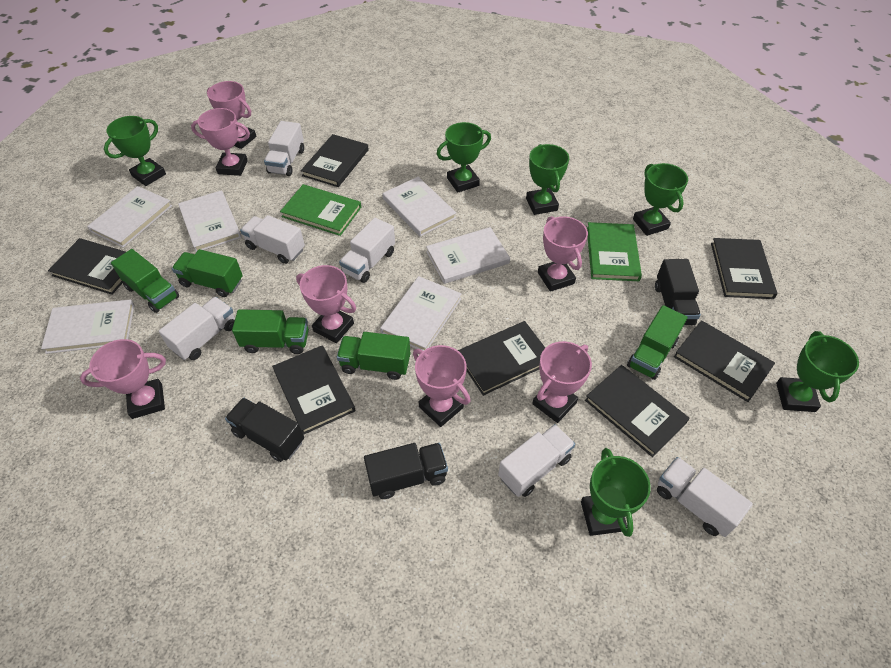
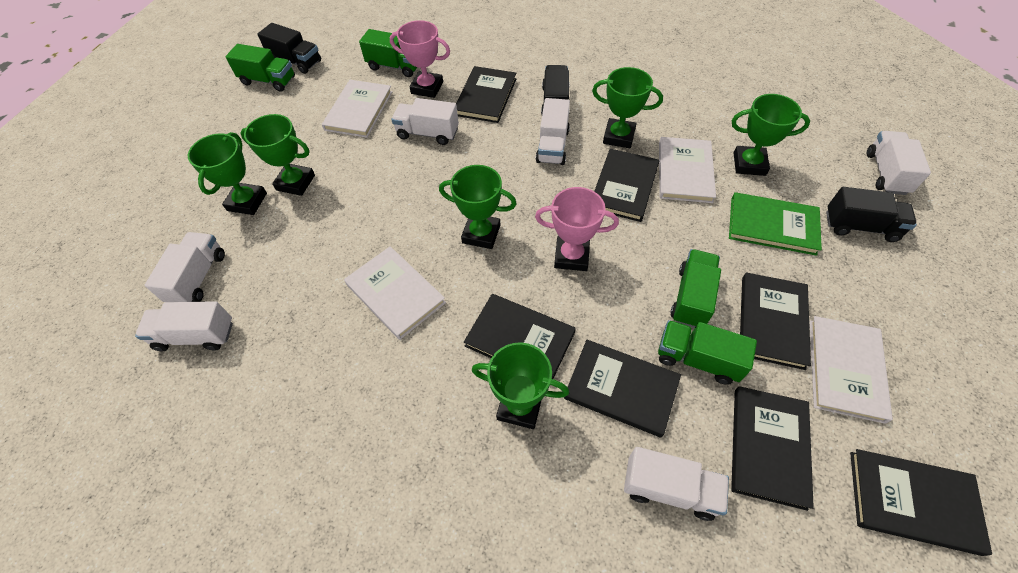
green book: [280,184,361,236] [587,222,642,281] = 2 -> [729,192,822,256] = 1
green truck: [111,249,179,313] [172,249,243,297] [232,309,309,354] [337,332,411,380] [627,305,687,380] = 5 -> [226,44,295,92] [359,29,417,77] [658,320,757,385] [670,249,721,328] = 4
pink trophy: [80,339,166,419] [191,108,250,176] [207,81,256,149] [296,265,356,343] [413,345,470,427] [532,341,592,423] [538,216,588,292] = 7 -> [390,20,450,98] [535,187,619,271] = 2
white book: [41,299,134,354] [87,186,172,248] [178,190,241,252] [380,276,461,351] [382,177,456,237] [426,227,510,284] = 6 -> [322,80,392,138] [344,246,446,340] [659,137,716,203] [810,316,893,424] = 4

